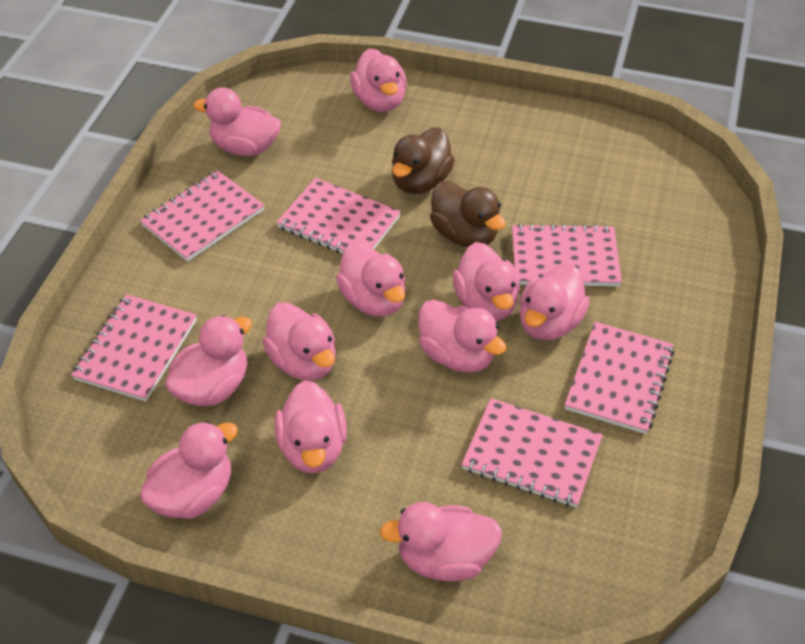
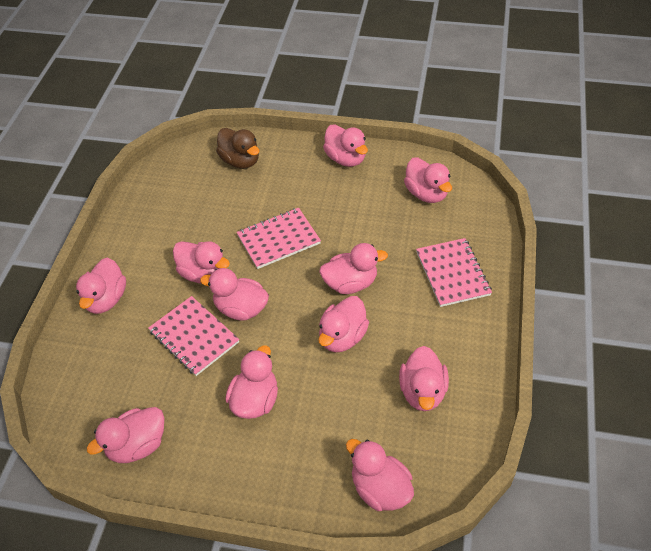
brown duck: [392,128,455,194] [430,181,506,248] = 2 -> [216,128,259,169] = 1
pink notebook: [71,294,197,402] [140,170,265,262] [276,178,401,254] [461,398,603,508] [512,223,622,286] [565,322,674,434] = 6 -> [148,296,239,376] [237,208,321,269] [416,238,492,307] = 3

